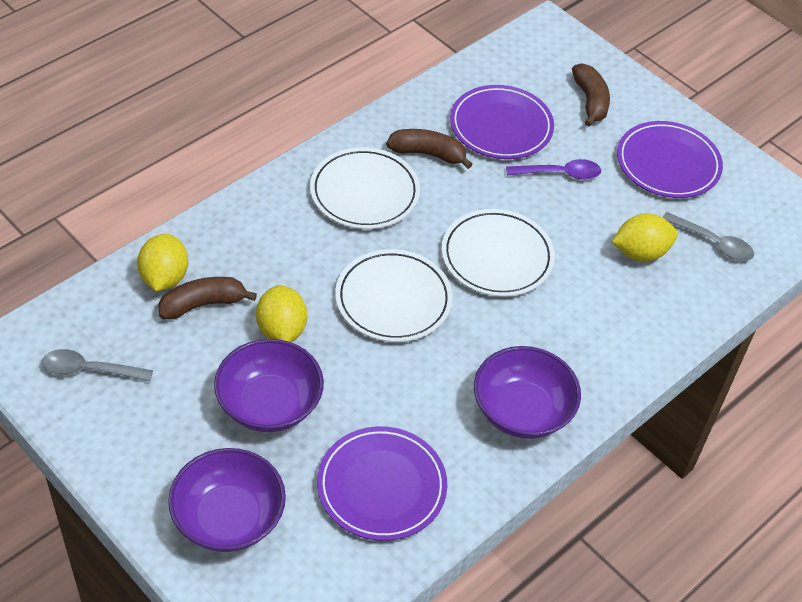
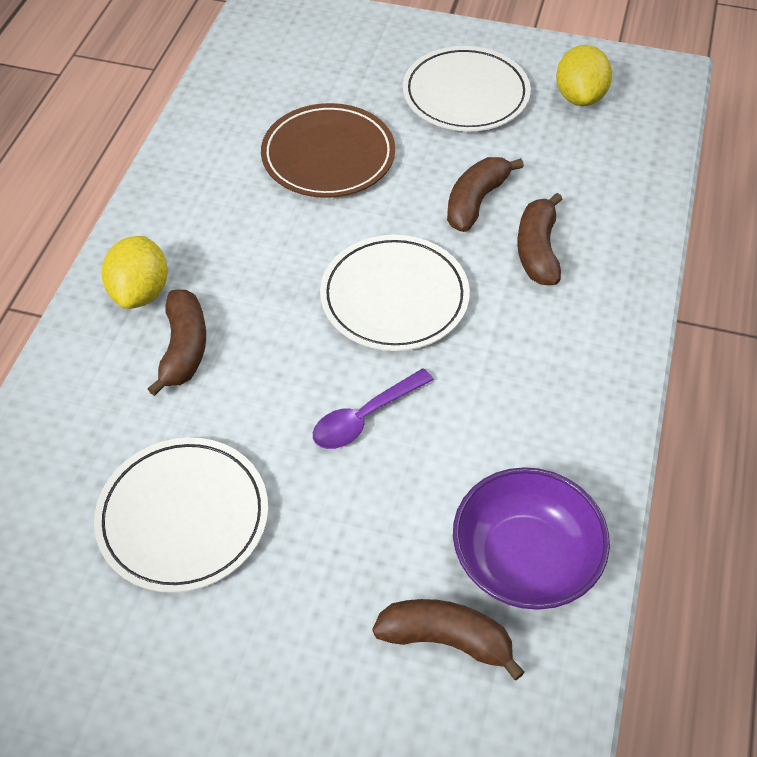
brown banana: [158,277,257,319] [386,129,472,169] [572,63,610,127] = 3 -> [148,289,206,396] [373,599,525,680] [447,157,524,232] [517,193,563,285] = 4
brown plate: none = 0 -> [261,103,395,198] = 1
grey spoon: [42,349,153,382] [663,212,754,261] = 2 -> none = 0
purple bowl: [168,448,286,552] [214,339,324,432] [474,346,581,439] = 3 -> [453,467,610,610] = 1
purple plate: [317,426,447,541] [450,85,554,159] [617,121,723,198] = 3 -> none = 0
yellow lemon: [137,234,188,291] [256,285,307,342] [612,213,678,262] = 3 -> [102,236,168,309] [556,45,612,106] = 2

